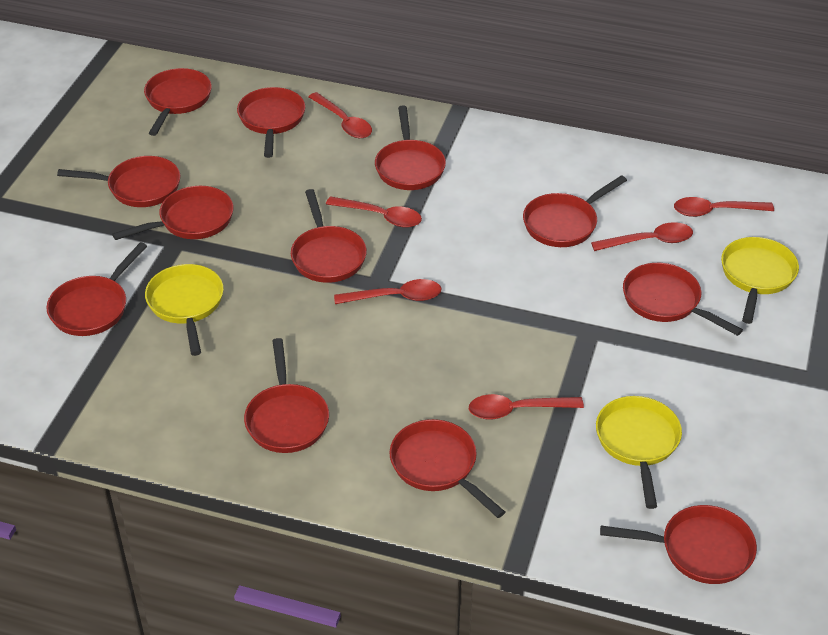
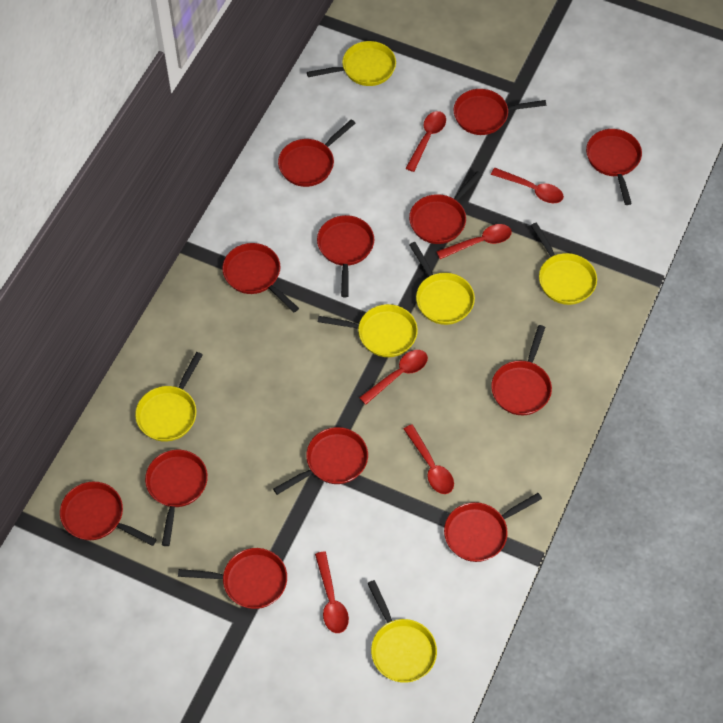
yellow pan: [145,264,224,356] [596,396,682,509] [721,237,799,324] = 3 -> [135,352,203,442] [307,41,396,86] [318,304,418,357] [367,580,437,683] [409,242,475,325] [531,222,597,305] = 6

